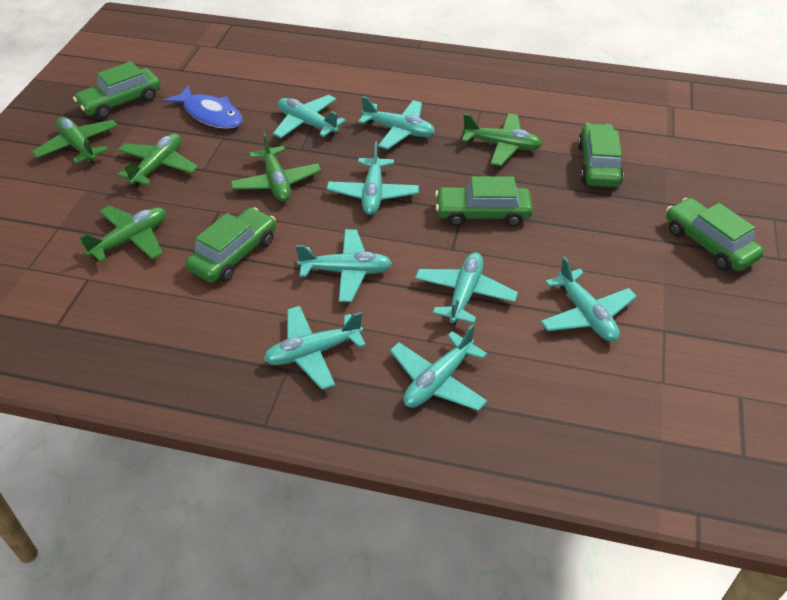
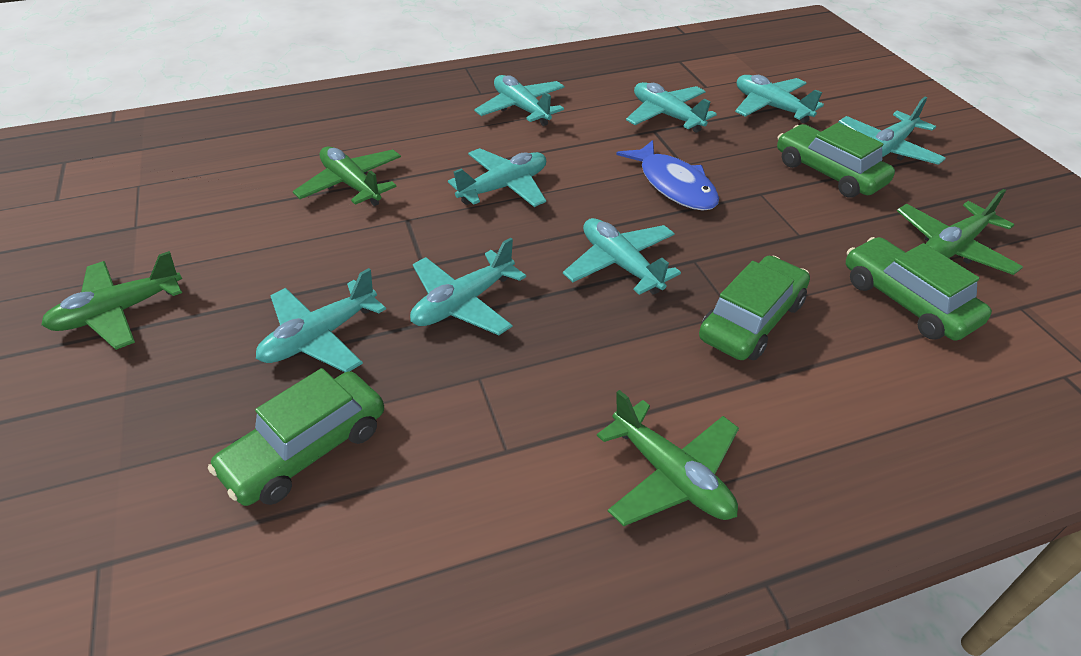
green car: [73,61,161,119] [185,207,276,283] [435,176,533,227] [578,123,623,187] [666,198,764,271] = 5 -> [208,368,384,506] [699,256,810,360] [777,123,895,198] [846,237,992,341] = 4
green plane: [32,117,118,164] [79,206,166,262] [117,133,198,188] [230,132,321,202] [462,113,542,166] = 5 -> [41,251,182,350] [293,146,401,206] [597,390,739,526] [897,189,1023,275] = 4

